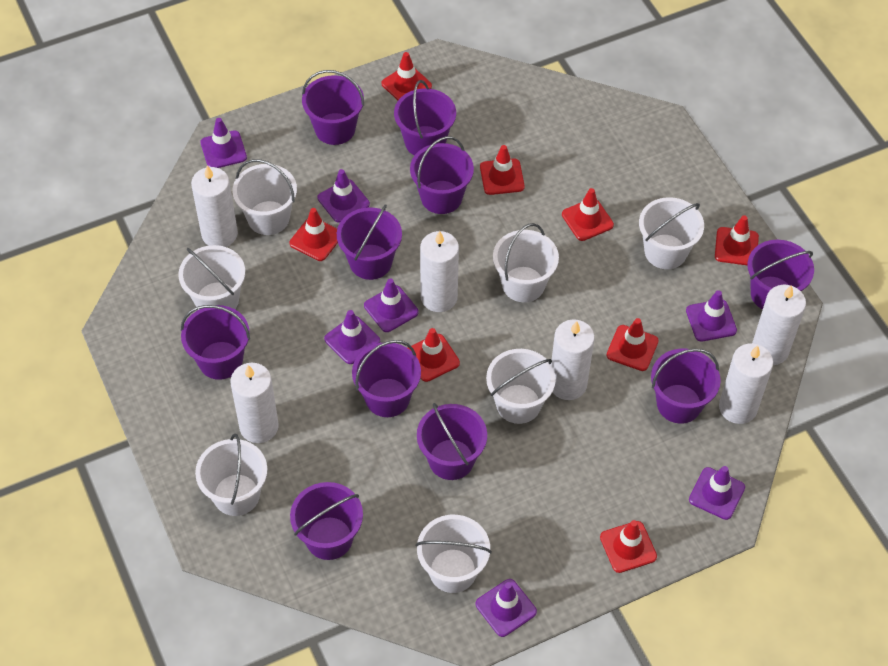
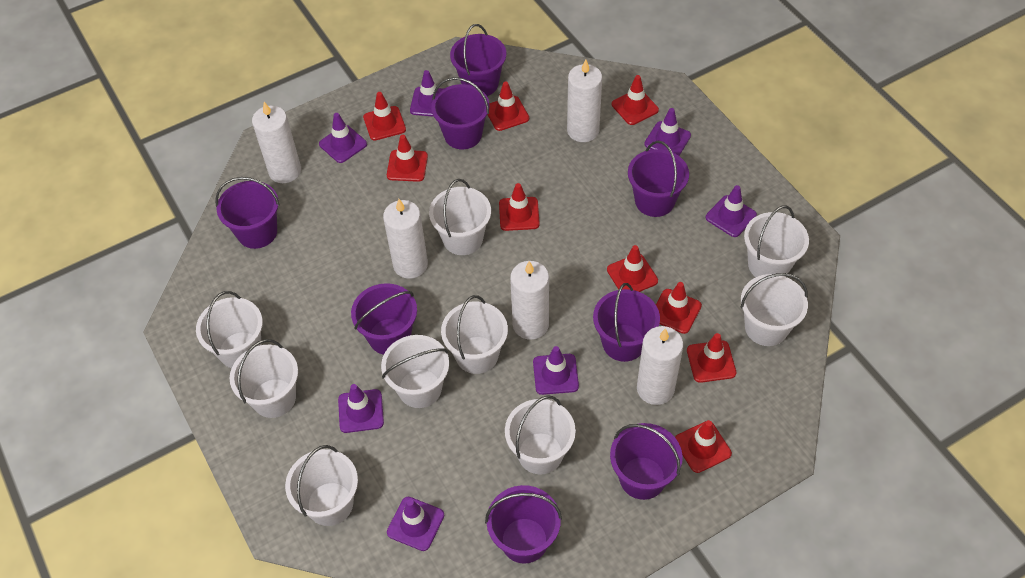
purple bucket: [181,305,250,380] [290,482,363,560] [302,70,364,145] [337,204,402,280] [352,340,421,417] [394,80,456,155] [410,136,474,214] [417,403,487,480] [651,349,721,424] [748,240,814,309] = 10 -> [215,177,280,249] [351,283,417,355] [431,77,490,149] [450,24,506,96] [485,485,562,564] [593,283,660,362] [610,423,682,500] [628,141,689,217] = 8
red traffic cone: [289,208,338,261] [381,52,432,100] [408,328,460,382] [480,145,525,195] [562,188,614,241] [600,520,657,573] [607,318,659,371] [715,215,759,266] = 8 -> [363,92,406,141] [387,135,428,182] [487,82,529,131] [499,183,540,231] [607,245,658,292] [612,75,659,125] [656,282,702,334] [675,420,732,473] [687,333,736,383] = 9
white bucket: [178,245,245,310] [195,434,267,516] [232,159,297,235] [416,515,492,593] [486,349,556,424] [493,223,559,302] [639,197,704,269] = 7 -> [196,291,263,368] [230,339,298,418] [285,445,358,526] [381,335,449,408] [429,179,491,255] [441,295,508,374] [505,395,576,474] [741,273,808,346] [744,206,809,277] = 9
white candle: [191,166,238,247] [230,363,279,443] [420,231,459,312] [551,319,595,400] [719,343,773,424] [752,285,806,365] = 6 -> [252,102,301,183] [383,199,428,279] [510,261,549,340] [567,60,602,142] [637,326,683,405] = 5

